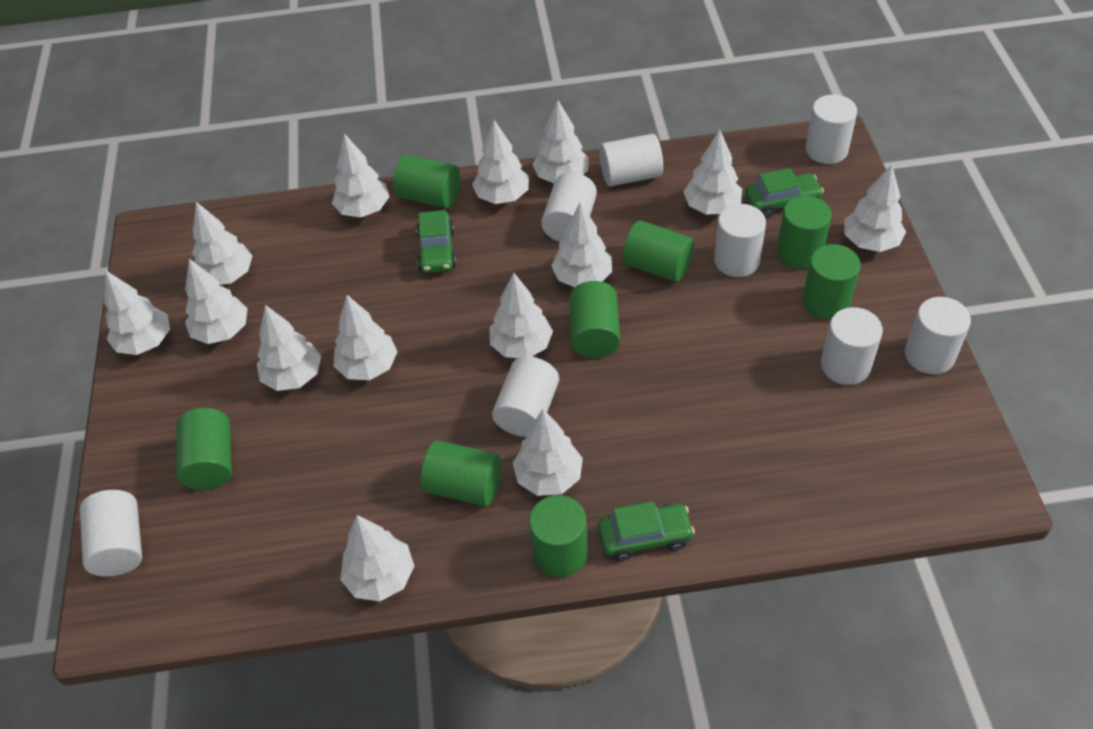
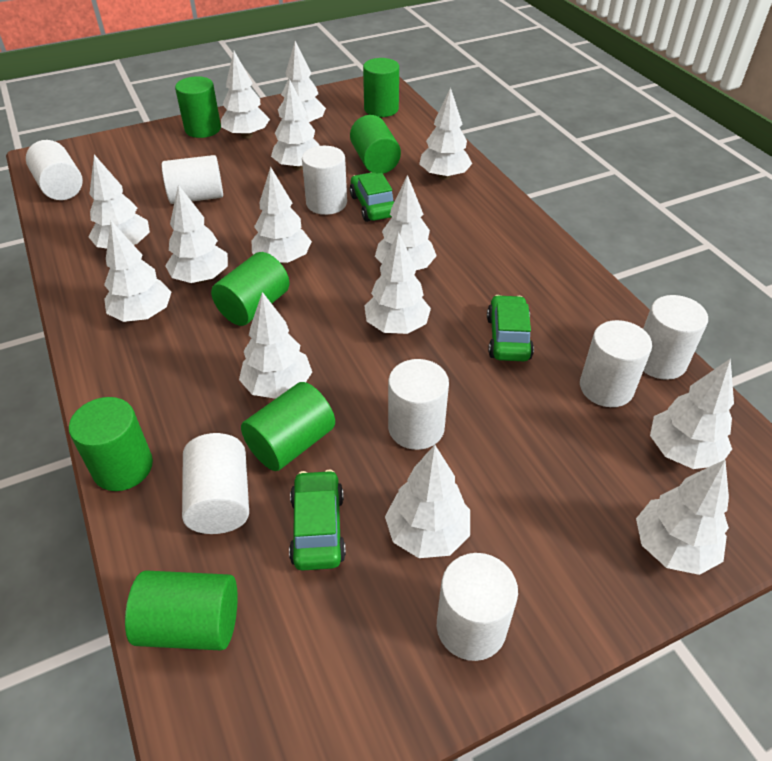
green cylinder: [177,408,232,490] [393,155,460,208] [421,440,502,506] [529,495,588,577] [569,281,620,358] [622,220,694,282] [777,196,832,269] [802,244,861,320] = 8 -> [69,397,153,491] [125,570,238,650] [175,76,221,138] [211,252,289,326] [241,382,335,471] [350,115,401,174] [363,58,399,117] = 7

